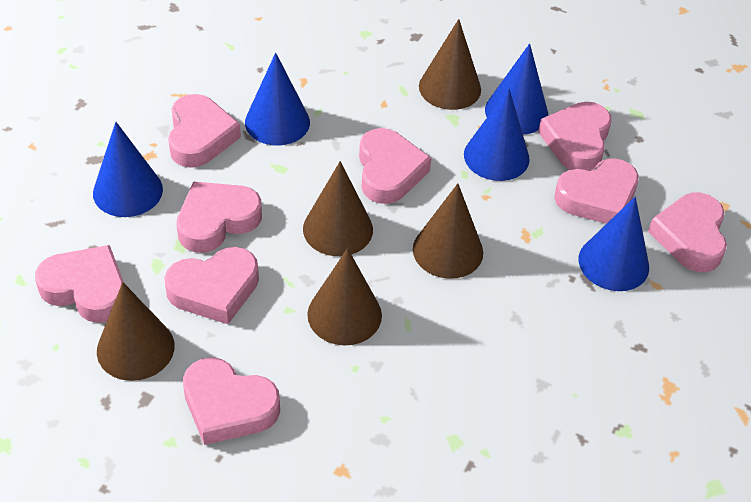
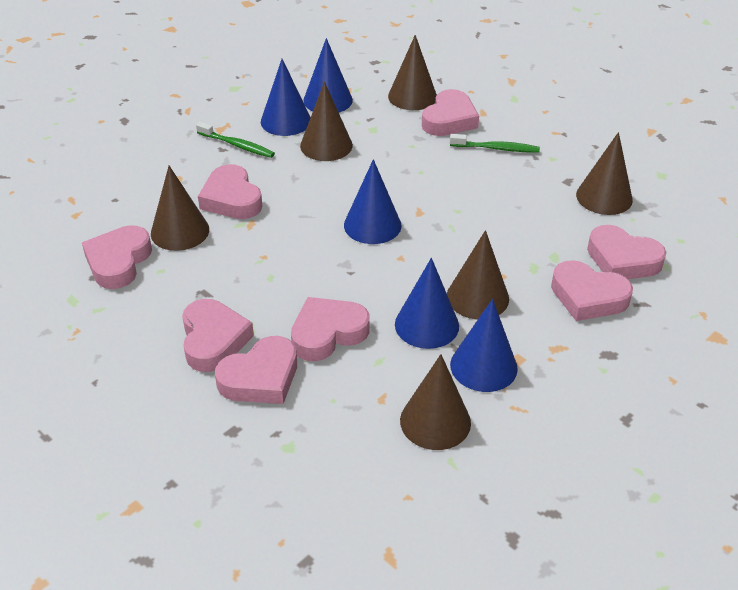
brown cone: [97,282,174,381] [303,161,373,256] [307,248,382,346] [413,183,483,279] [419,19,481,110] = 5 -> [151,166,209,251] [300,82,353,161] [388,35,437,110] [400,354,471,450] [447,230,509,320] [576,132,633,215] = 6
green toothbrush: none = 0 -> [196,122,275,158] [450,134,540,153] = 2
pink heart: [35,245,124,323] [164,247,259,324] [168,94,241,168] [177,181,262,253] [183,357,280,445] [359,128,431,204] [538,102,612,171] [554,158,639,224] [648,192,727,272] = 9 -> [82,225,152,289] [182,299,254,372] [198,164,262,219] [215,336,297,404] [291,297,370,361] [422,89,479,136] [551,260,633,321] [587,225,666,279] = 8

